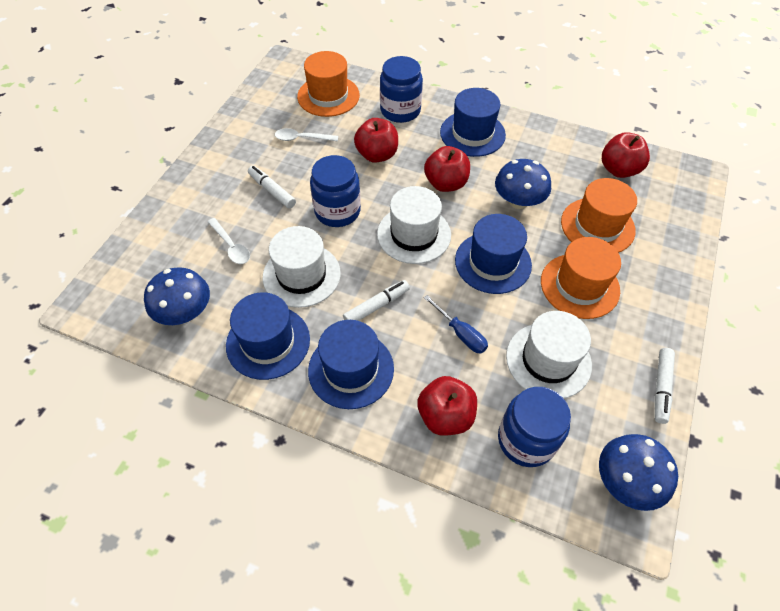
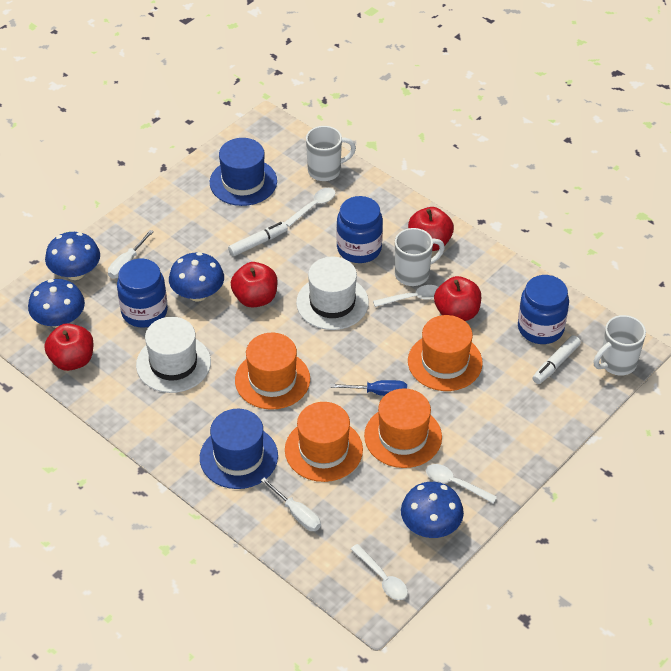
blue hat: [226,292,310,380] [308,320,394,409] [440,88,506,157] [455,214,532,294] = 4 -> [200,409,278,489] [210,138,277,206] = 2
blue mushroom: [144,267,210,325] [495,159,551,209] [599,434,678,511] = 3 -> [28,279,85,328] [45,232,100,280] [169,252,224,302] [401,482,464,538] = 4
orange hat: [297,51,360,117] [541,237,621,319] [561,178,637,253] = 3 -> [235,333,310,410] [285,402,363,482] [364,388,442,468] [408,315,483,391] = 4
white hat: [263,226,341,308] [377,186,451,264] [506,311,592,398] = 3 -> [136,317,211,393] [296,256,369,330] = 2
white marker: [248,166,296,209] [343,280,410,321] [654,348,675,424] = 3 -> [228,222,288,256] [533,335,581,384] = 2
white mug: none = 0 -> [306,126,356,181] [395,228,445,286] [594,315,646,376] = 3
white screwdriver: none = 0 -> [108,230,154,279] [261,477,321,531] = 2
white spoon: [208,218,250,264] [275,128,338,142] = 2 -> [285,188,335,227] [351,544,408,600] [373,285,438,307] [426,464,497,504] = 4

